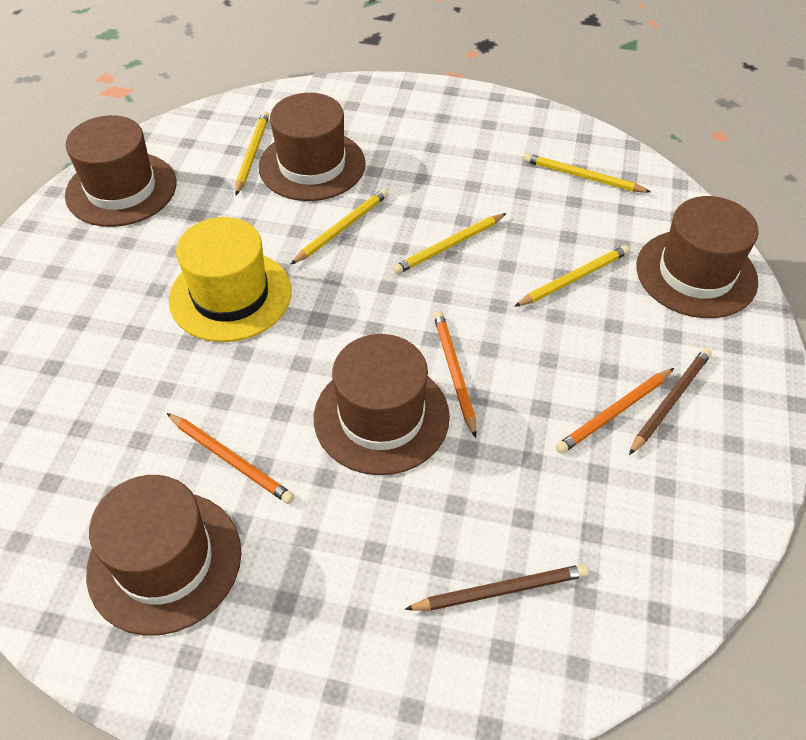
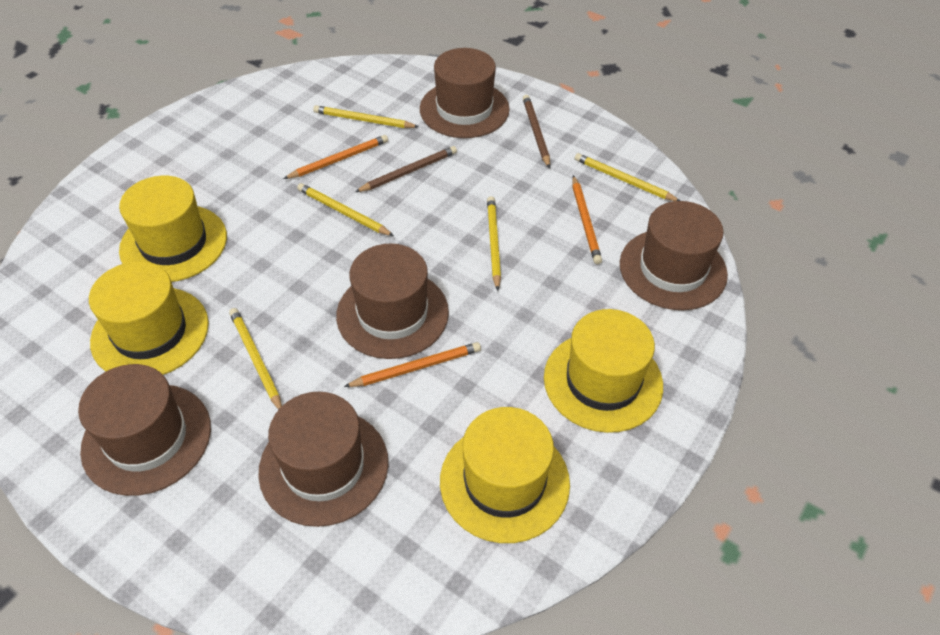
yellow hat: [169,217,291,342] = 1 -> [89,261,209,375] [119,176,227,282] [440,407,570,543] [544,309,663,433] = 4

